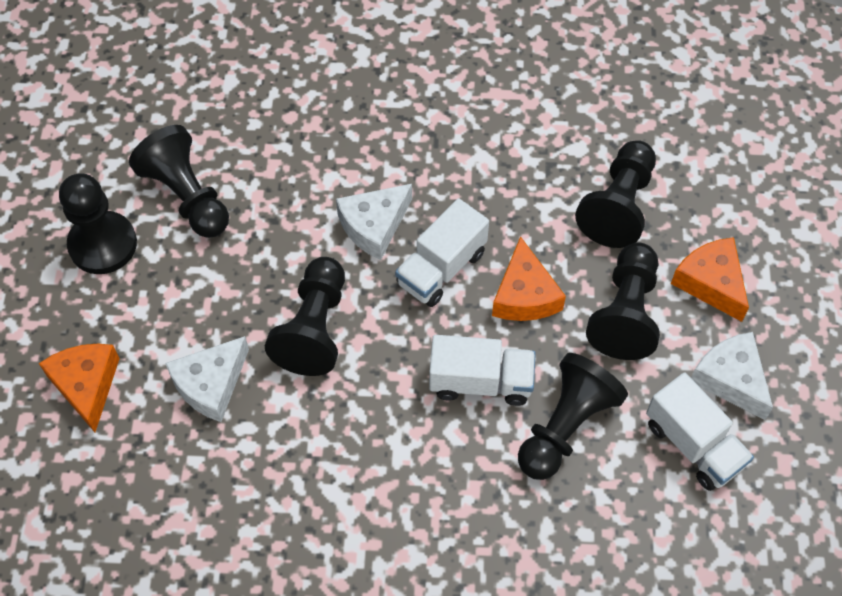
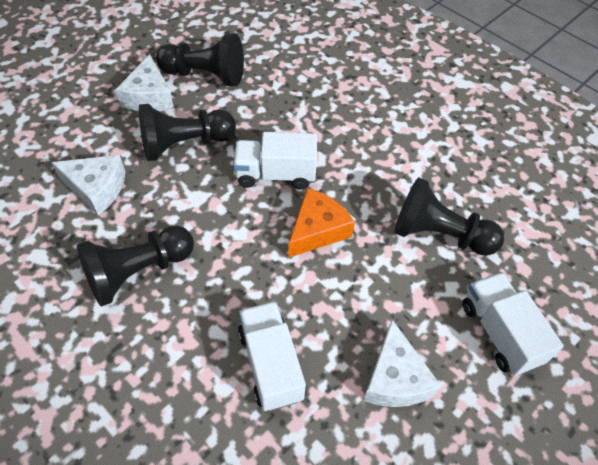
black pawn: [59,173,137,274] [129,125,229,238] [265,257,345,376] [518,353,628,480] [575,140,656,248] [586,242,660,360] = 6 -> [77,226,194,307] [139,104,236,161] [156,33,244,86] [394,177,504,256] = 4
orange cheese: [39,344,120,432] [492,236,566,321] [671,237,749,322] = 3 -> [288,188,355,258] = 1

